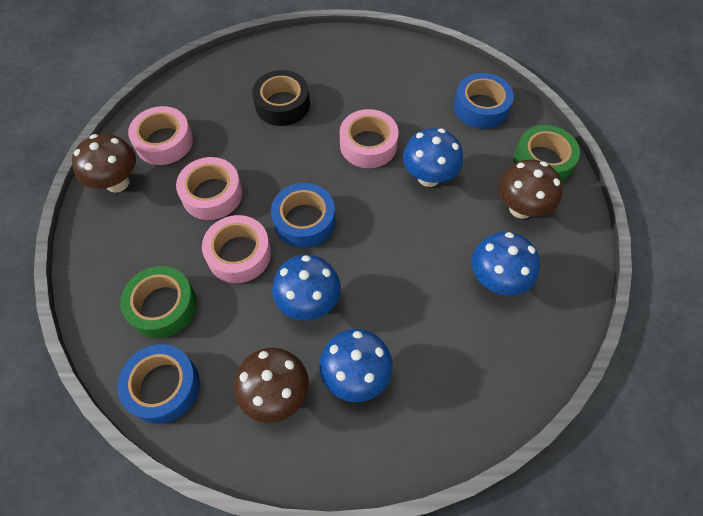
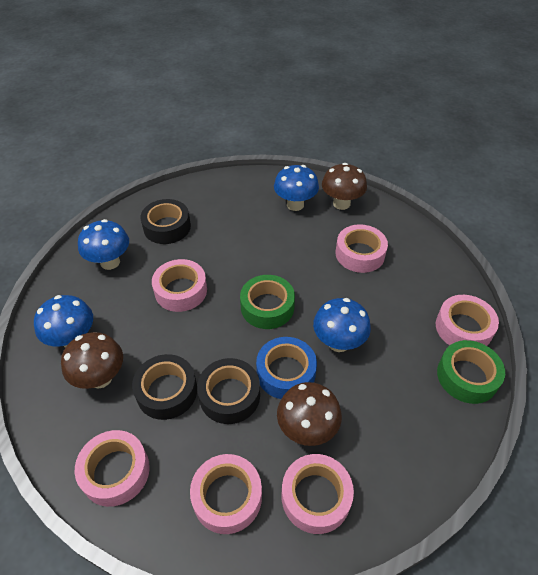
black tape: [252,70,310,126] = 1 -> [132,354,197,420] [140,199,191,244] [197,358,260,424] = 3
blue tape: [117,344,200,424] [271,183,335,248] [454,73,514,129] = 3 -> [256,337,317,399] = 1
pink tape: [128,106,193,165] [176,157,243,220] [202,215,271,283] [340,109,399,168] = 4 -> [75,430,150,507] [152,259,207,312] [190,454,262,534] [282,454,354,534] [336,224,388,273] [436,295,499,346] = 6

